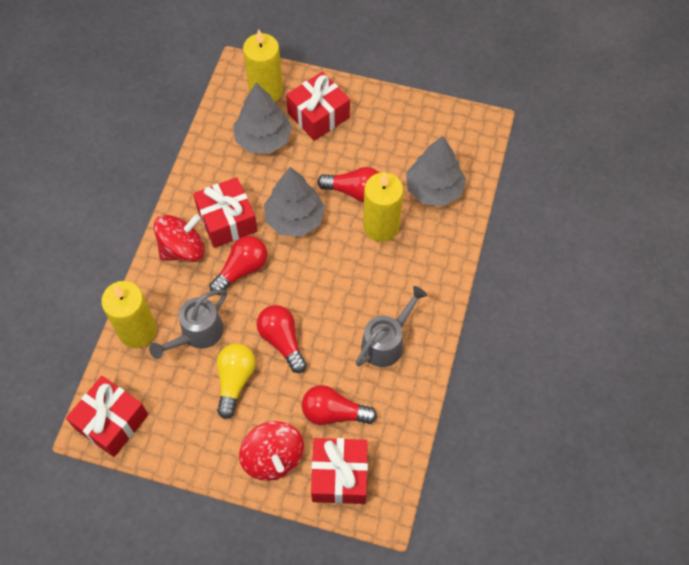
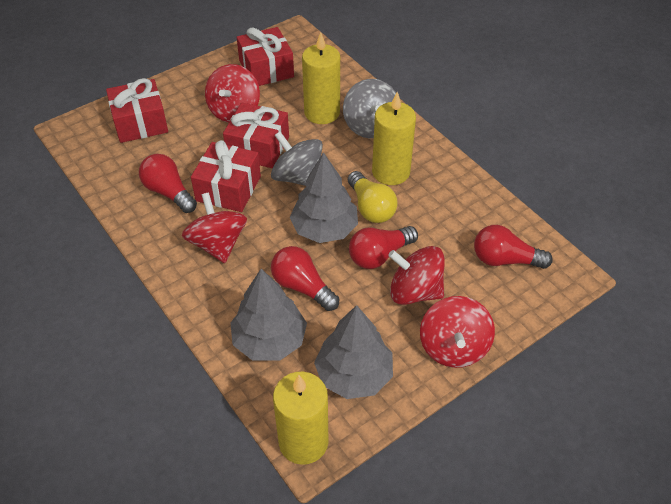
grey spinning top: none = 0 -> [271,131,323,186] [343,79,396,138] = 2
grey watering can: [149,289,227,359] [356,286,427,367] = 2 -> none = 0
red spinning top: [154,214,205,261] [239,421,304,481] = 2 -> [182,192,247,263] [205,64,260,123] [388,246,445,305] [420,296,495,368] = 4

